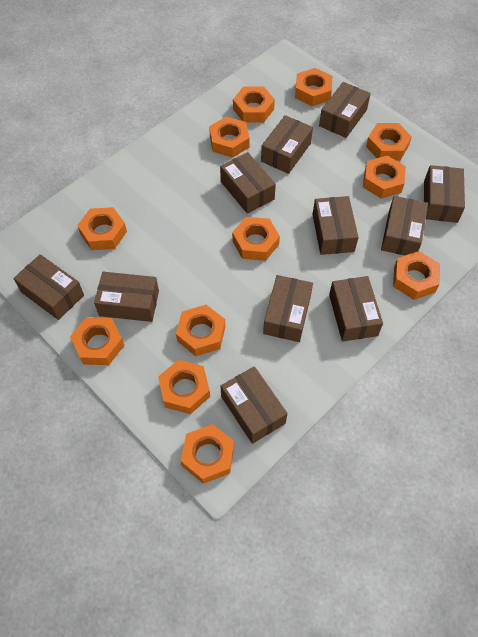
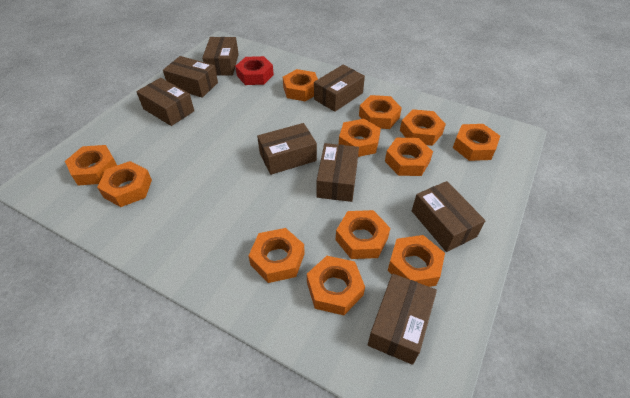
brown box: [13,254,84,320] [94,272,159,322] [220,152,276,214] [221,366,288,444] [261,115,313,174] [263,275,313,342] [313,196,359,255] [319,82,371,138] [329,276,383,342] [381,196,428,255] [424,165,465,223] = 11 -> [136,78,194,126] [163,56,218,98] [202,37,239,76] [257,123,317,175] [314,65,365,112] [317,143,359,202] [368,273,437,365] [412,181,486,252] = 8
red nut: none = 0 -> [235,56,274,85] = 1

